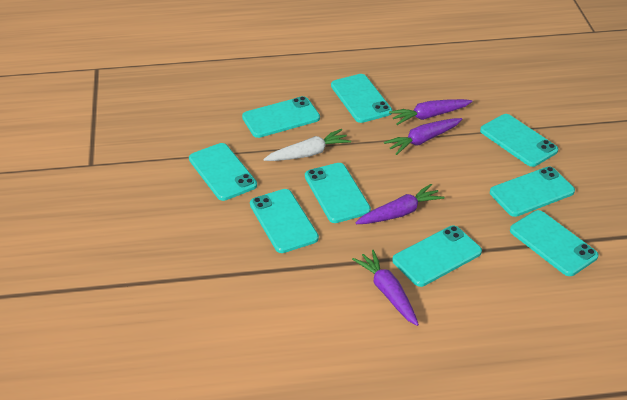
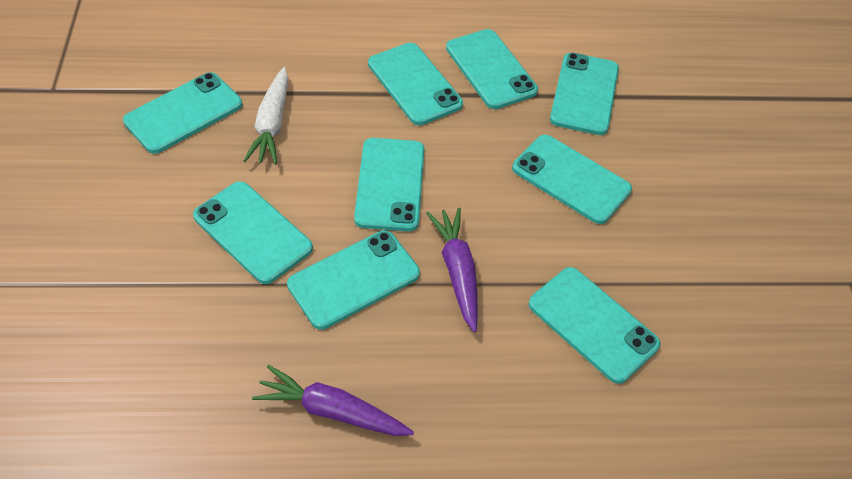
purple carrot: [352,250,419,326] [356,184,444,224] [384,118,462,155] [389,99,473,125] = 4 -> [252,365,414,436] [426,207,478,332] = 2

